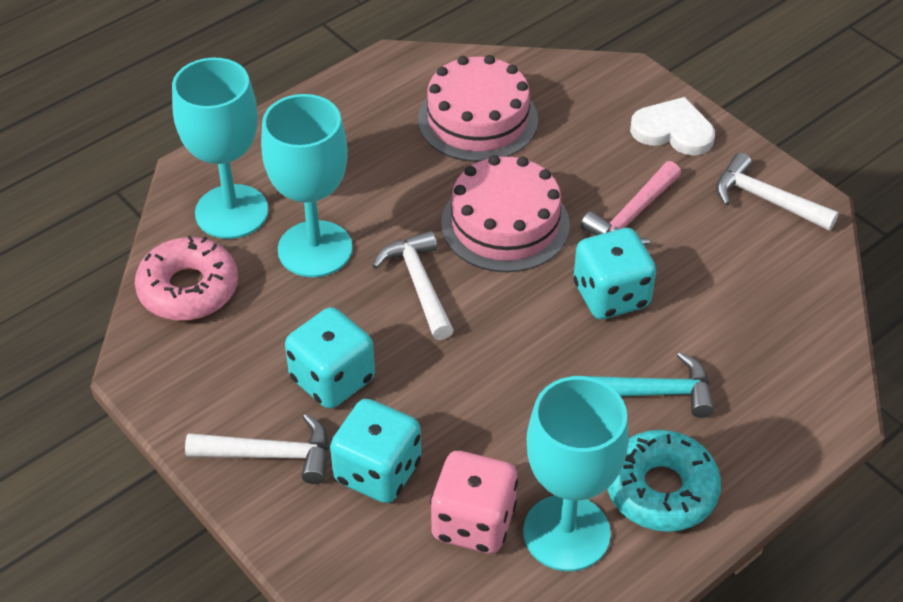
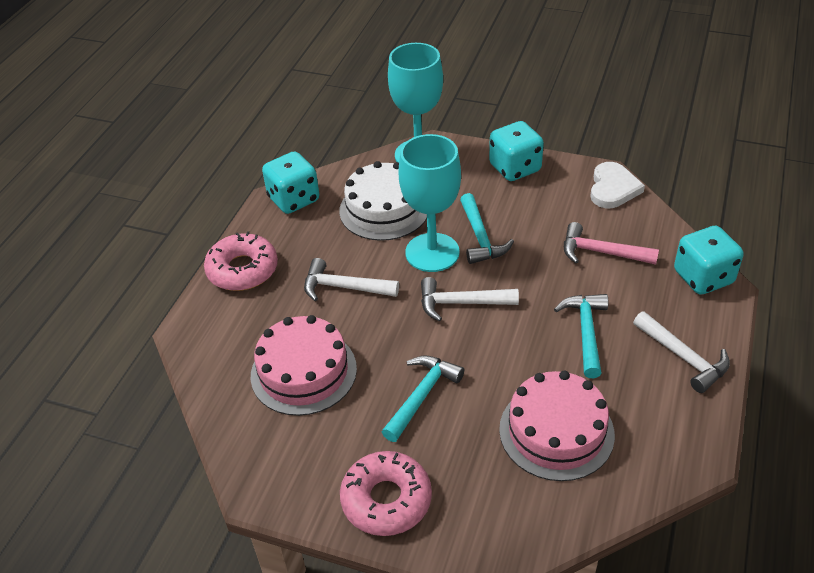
pink dice: [430,451,518,554] = 1 -> none = 0
pink donut: [135,236,238,321] = 1 -> [204,231,278,291] [340,451,432,536] = 2
turquoise donut: [607,430,721,532] = 1 -> none = 0
turquoise goblet: [172,58,268,239] [261,94,352,277] [523,376,629,571] = 3 -> [388,43,443,163] [399,134,461,272] = 2
turquoise hammer: [584,352,715,418] = 1 -> [382,356,464,442] [460,193,514,264] [554,294,608,378] = 3
white cake: none = 0 -> [339,161,427,241] = 1

